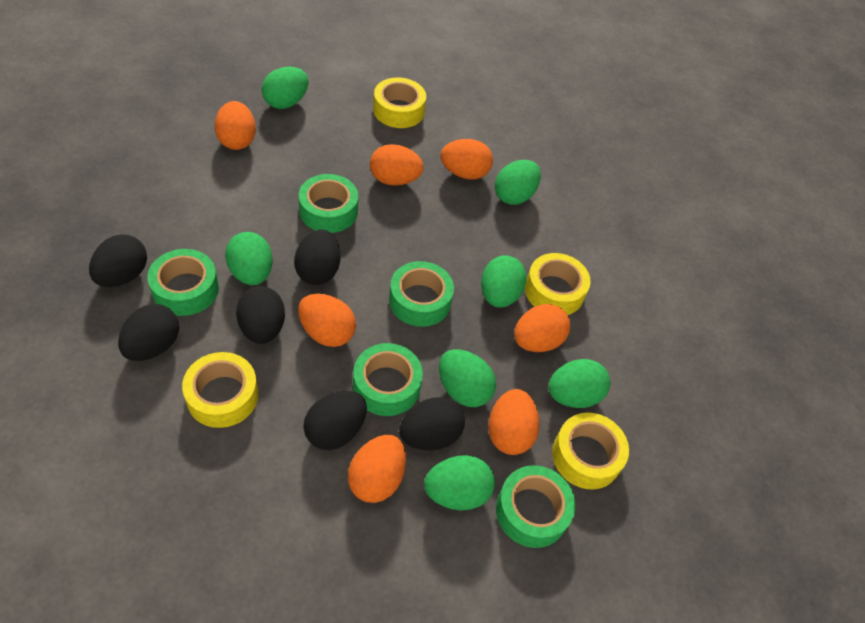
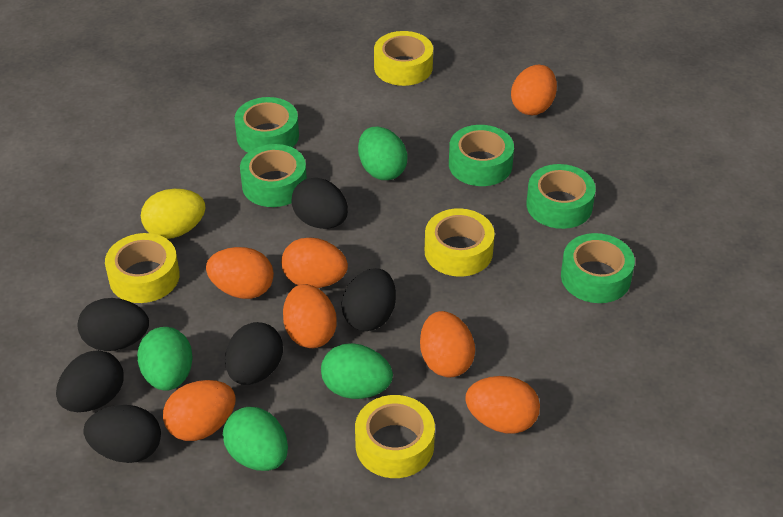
green egg: [225,232,273,285] [262,67,309,109] [424,455,495,510] [439,349,496,407] [481,255,527,307] [495,160,541,205] [548,359,610,408] = 7 -> [137,327,193,391] [223,407,288,471] [321,343,393,399] [358,127,408,180] = 4
yellow egg: none = 0 -> [141,189,206,239] = 1

